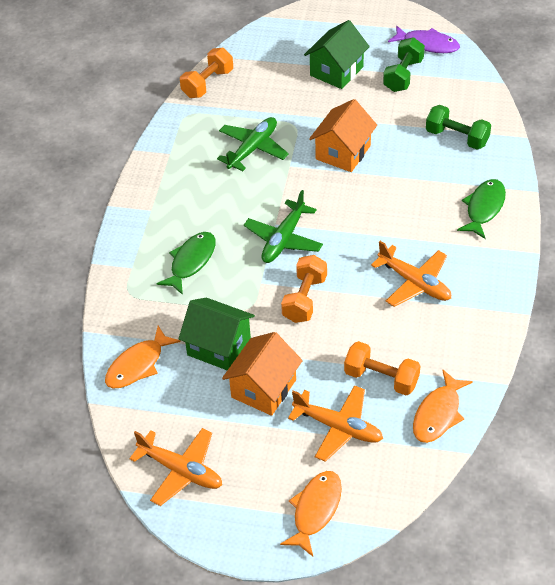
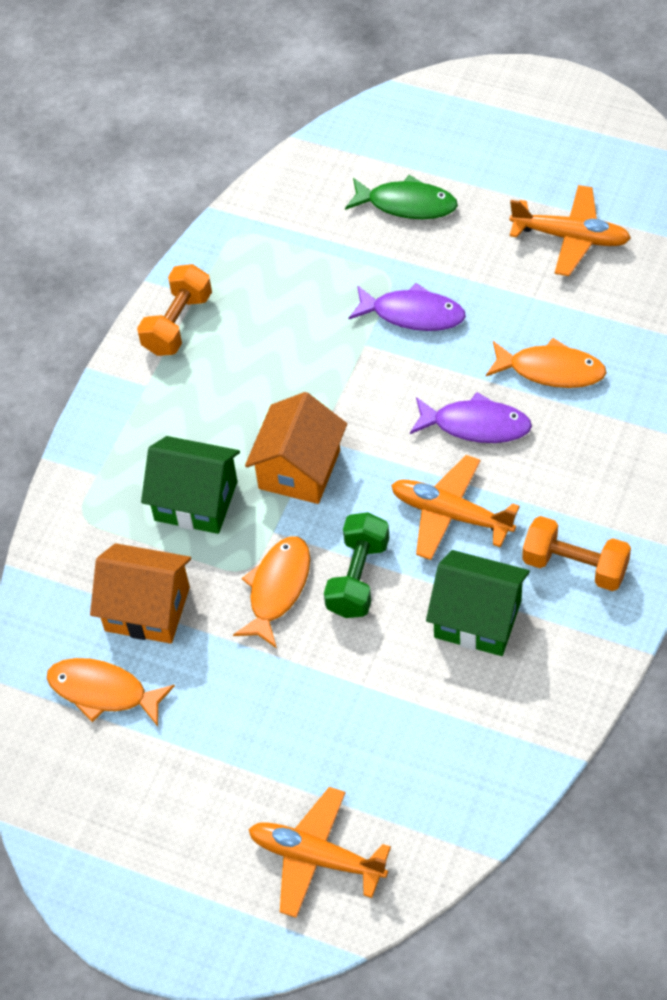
green dumbbell: [383,37,425,92] [426,105,491,150] = 2 -> [324,512,389,618] = 1
green fish: [156,232,216,295] [457,179,506,239] = 2 -> [345,175,458,219] = 1
green plane: [217,117,289,171] [244,190,323,263] = 2 -> none = 0
orange dumbbell: [180,48,233,98] [281,255,327,323] [344,341,421,395] = 3 -> [137,264,212,356] [522,516,631,591] = 2
purple fish: [388,25,460,53] = 1 -> [348,283,466,331] [410,392,532,443] = 2

